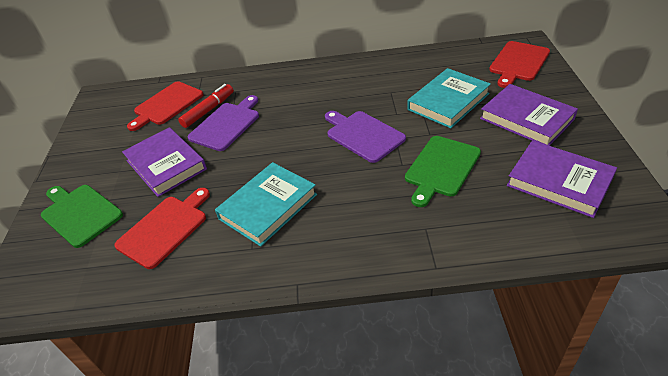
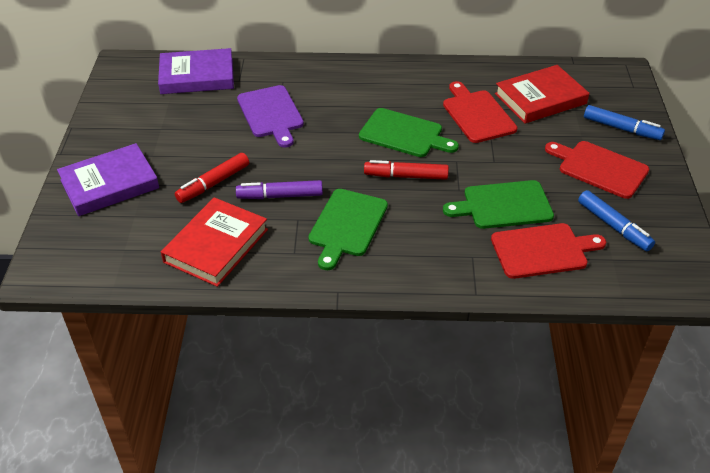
blue marker: none = 0 -> [578,190,655,251] [584,105,665,140] = 2
green cutting board: [41,185,123,248] [405,136,481,207] = 2 -> [308,189,388,270] [359,108,459,157] [443,180,554,229] = 3
purple book: [122,127,207,197] [480,84,578,146] [507,140,617,218] = 3 -> [57,143,159,216] [158,48,234,94] = 2
purple cutting board: [188,95,259,151] [325,111,406,163] = 2 -> [237,85,304,148] = 1
purple marker: none = 0 -> [236,180,323,199] = 1
red book: none = 0 -> [161,197,268,287] [495,65,589,123] = 2
red marker: [178,84,234,128] = 1 -> [175,153,249,203] [364,160,449,180] = 2
turquoise book: [215,162,317,247] [407,68,491,128] = 2 -> none = 0

